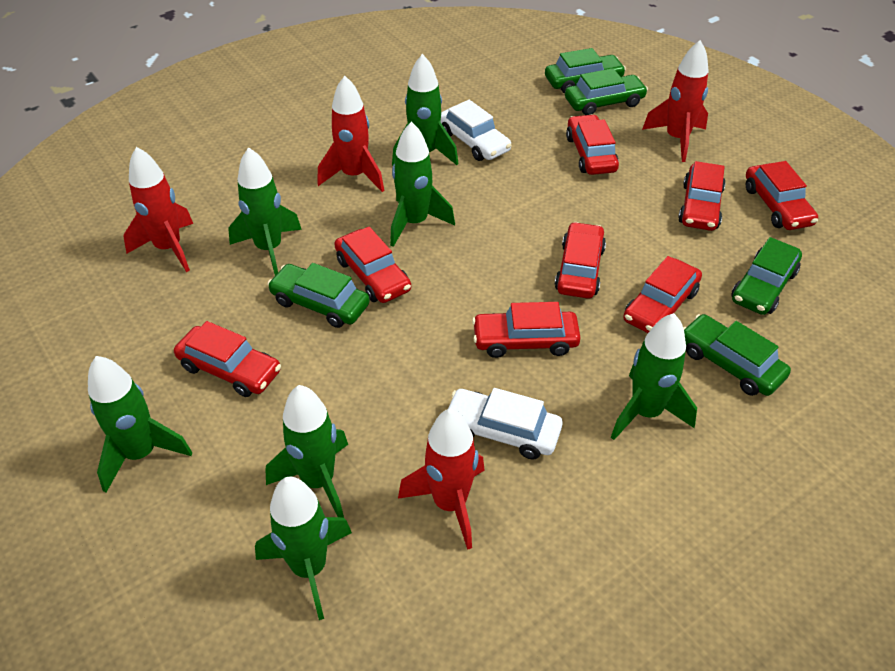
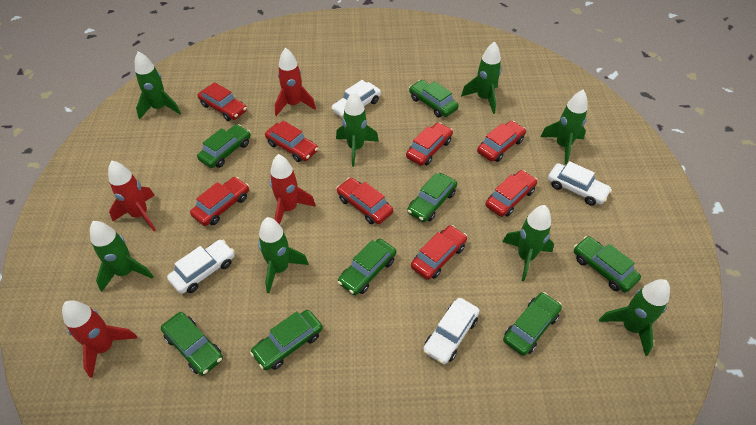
green car: [268,263,370,328] [545,48,626,93] [565,68,648,115] [683,314,791,396] [731,237,802,315] = 5 -> [161,312,223,376] [197,124,251,168] [250,310,323,371] [338,239,396,295] [407,173,457,222] [409,80,459,117] [503,292,562,356] [574,236,641,292] = 8
green rocket: [88,356,192,492] [228,147,302,276] [255,477,352,620] [265,385,348,518] [390,122,455,247] [392,54,458,166] [611,313,697,440] = 7 -> [90,221,154,292] [135,51,181,120] [258,217,309,293] [336,92,379,167] [461,41,501,114] [502,205,554,281] [540,90,588,164] [599,279,670,356] = 8
white car: [441,100,512,161] [448,388,562,460] = 2 -> [167,240,235,294] [331,80,381,119] [423,298,480,364] [548,161,612,205] = 4

